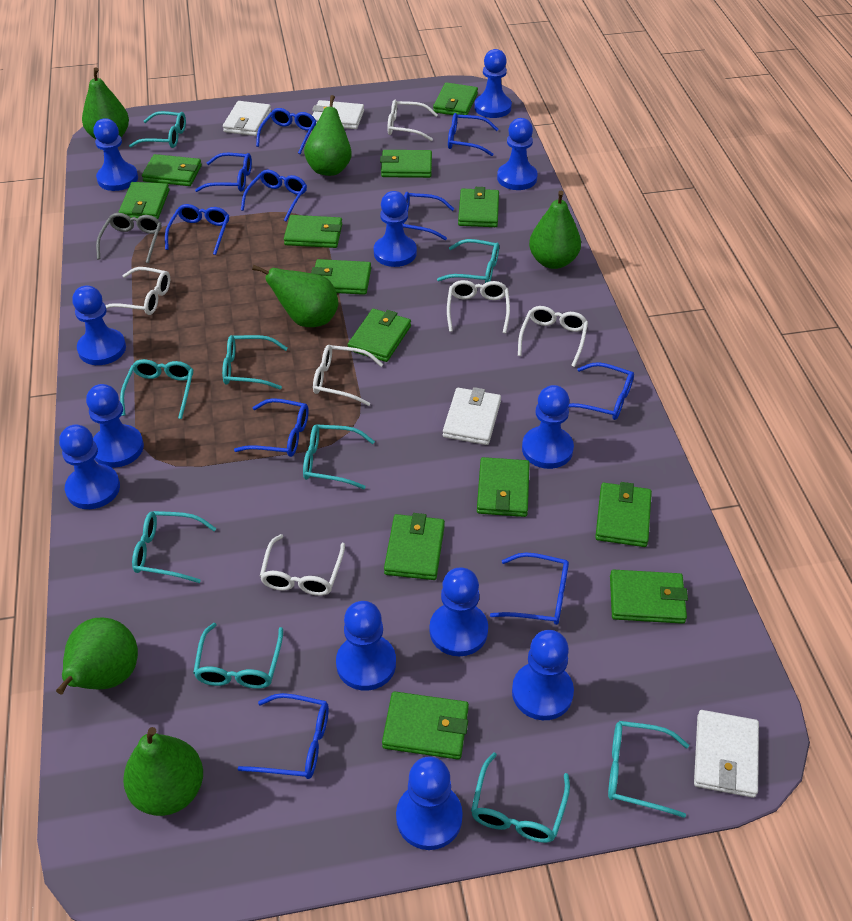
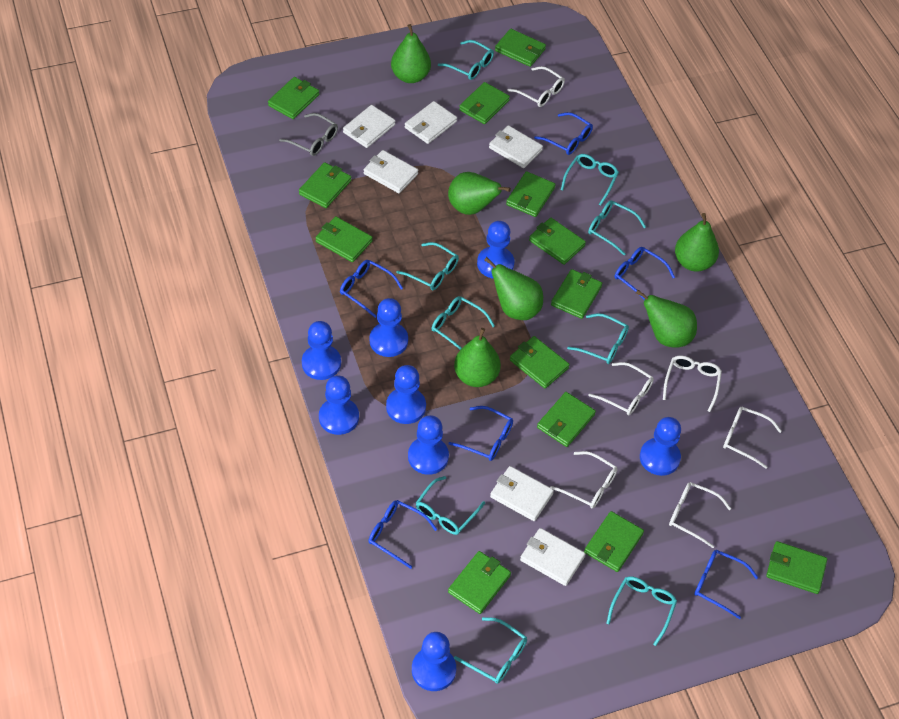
blue glasses: [165,204,229,255] [195,153,252,192] [234,398,309,457] [237,693,329,779] [241,170,307,221] [256,108,316,154] [402,192,454,240] [448,113,498,156] [490,552,569,625] [568,362,634,420] = 10 -> [340,260,403,318] [369,500,437,569] [448,406,513,461] [534,112,593,155] [614,247,675,300] [694,550,758,619] = 6
blue pawn: [59,425,120,509] [72,285,126,365] [86,384,144,467] [93,118,138,191] [336,601,396,691] [374,191,417,267] [396,756,463,850] [430,567,488,656] [474,49,512,118] [497,118,538,190] [512,630,574,720] [522,385,574,469] = 12 -> [302,321,341,380] [319,376,359,435] [370,298,408,357] [386,365,426,424] [408,415,449,475] [412,632,456,691] [477,221,515,279] [640,417,681,476] = 8
white wallet: [223,101,271,136] [312,100,364,129] [443,387,501,445] [694,710,759,798] = 4 -> [343,105,395,148] [363,150,418,193] [405,101,457,144] [489,125,543,168] [490,466,554,521] [520,528,585,586] = 6

